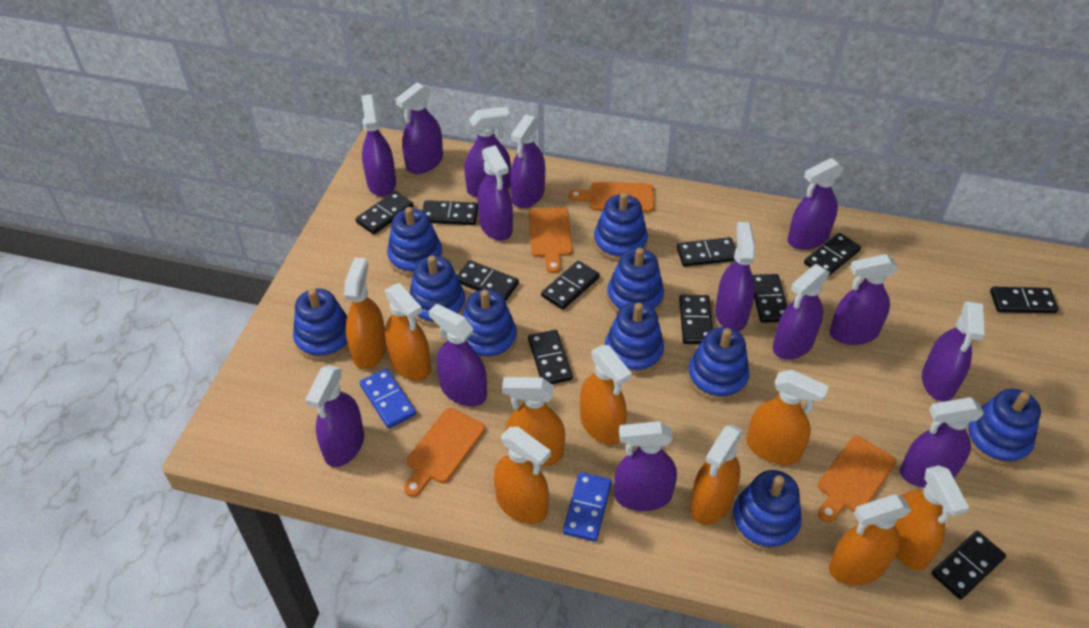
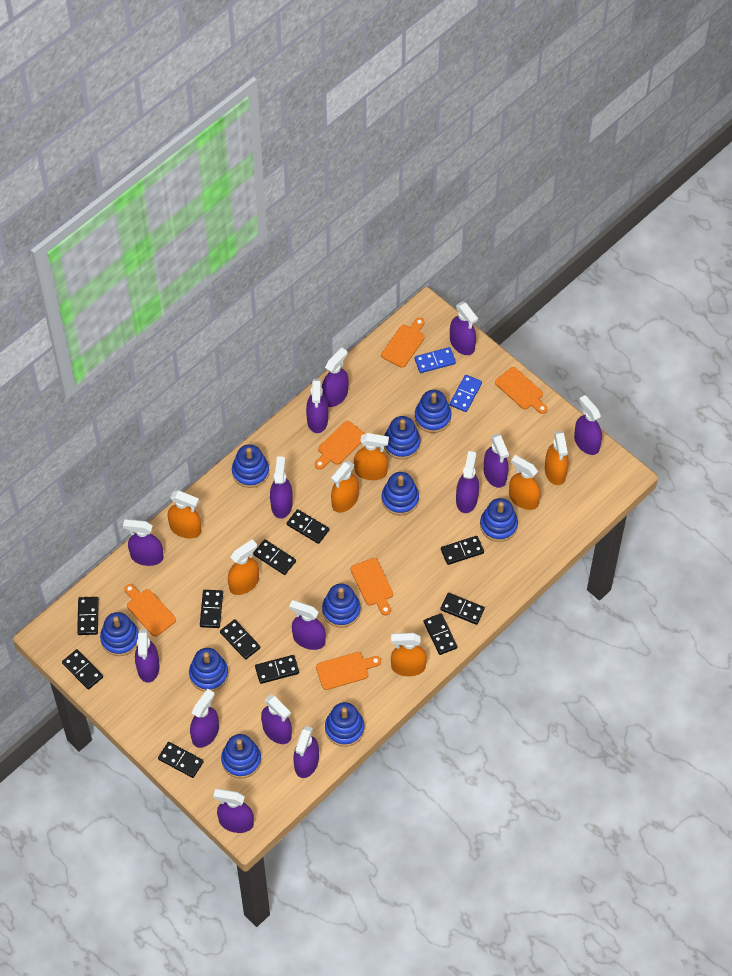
orange cutting board: [404,408,485,497] [529,207,572,273] [569,182,654,212] [818,436,896,523] = 4 -> [124,584,176,637] [315,421,365,470] [316,652,381,690] [351,558,393,616] [381,318,425,368] [495,367,547,414] = 6
orange spray bottle: [344,257,387,369] [385,283,431,381] [494,427,551,524] [502,377,565,467] [580,345,632,445] [690,424,743,525] [746,370,829,465] [829,494,911,585] [894,465,969,570] = 9 -> [168,490,201,538] [228,539,259,595] [331,461,359,513] [354,433,389,480] [391,633,427,676] [509,455,541,510] [545,431,568,485] = 7

